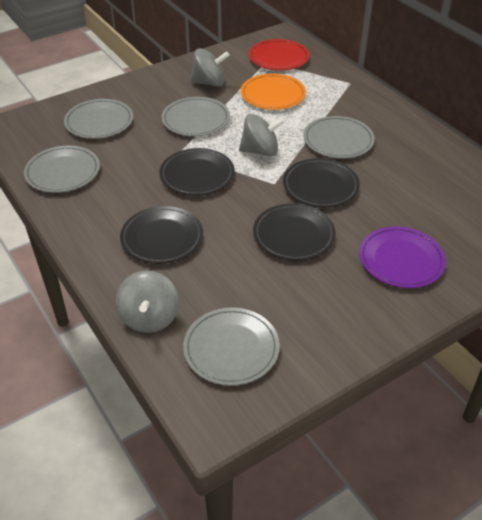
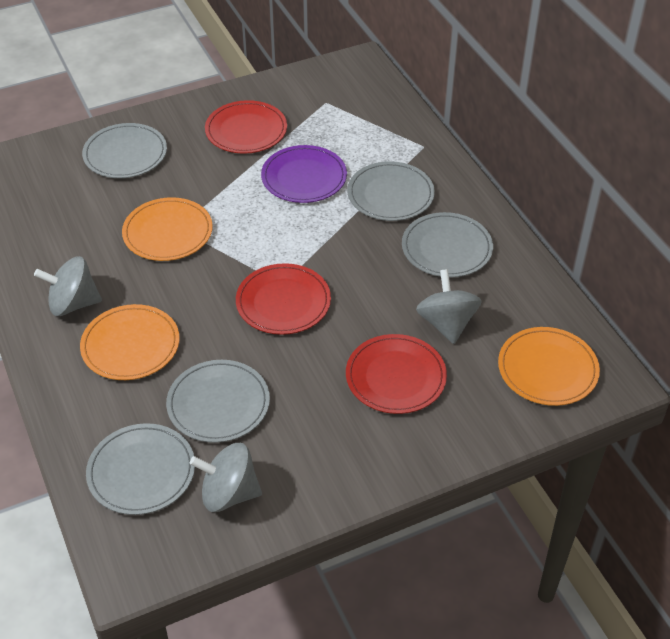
black plate: [120,206,203,264] [159,148,235,196] [253,203,336,261] [283,158,360,208] = 4 -> none = 0
orange plate: [241,73,306,110] = 1 -> [80,304,180,380] [122,197,213,261] [498,327,600,406] = 3
red plate: [249,39,310,71] = 1 -> [205,100,287,154] [236,263,331,335] [346,334,447,414] = 3

